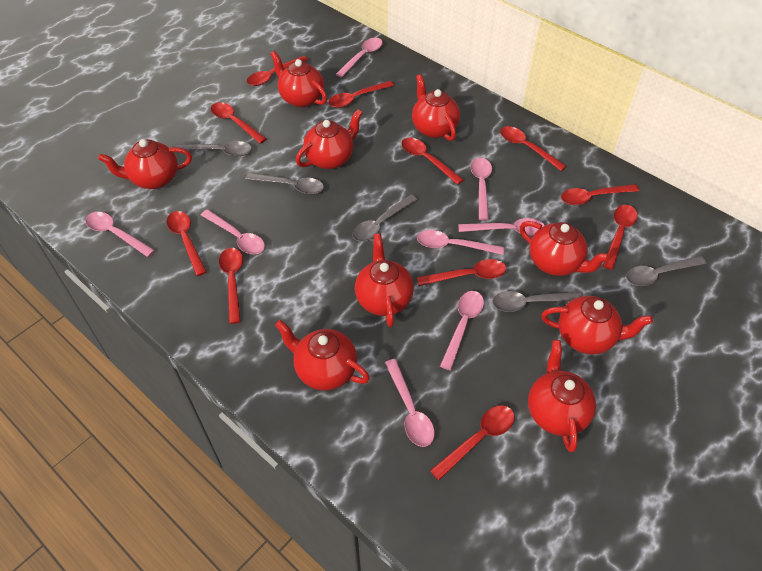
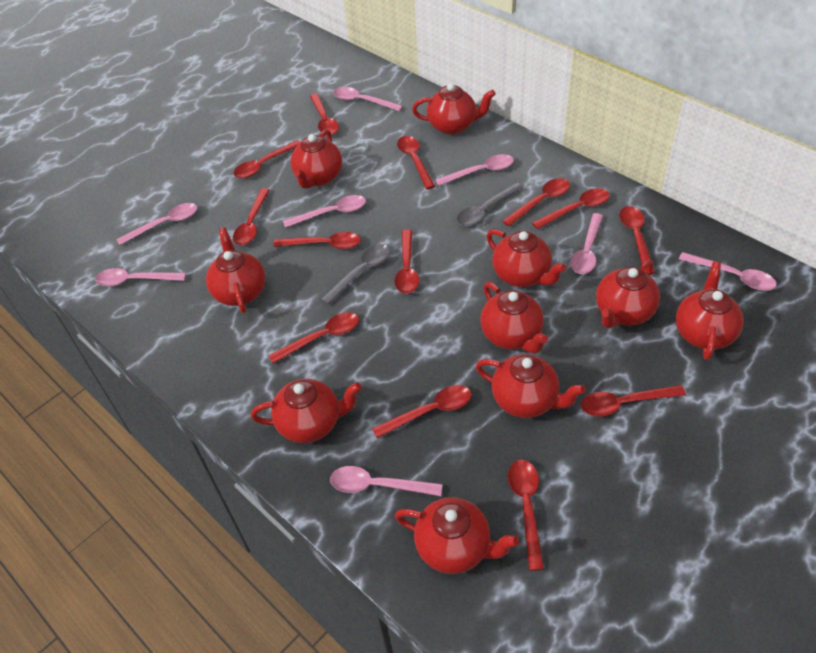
grey spoon: [175,141,252,156] [246,173,324,194] [352,195,417,242] [493,291,583,312] [626,256,707,286] = 5 -> [321,244,390,305] [457,182,523,226] = 2
red spoon: [167,211,207,276] [211,102,266,144] [219,248,243,324] [247,56,308,86] [328,81,394,108] [401,138,464,185] [417,259,506,286] [430,405,515,480] [500,126,566,171] [561,184,639,205] [603,205,638,270] = 11 -> [233,188,270,245] [234,140,301,178] [268,312,359,363] [273,232,361,249] [310,94,339,135] [372,385,471,438] [394,229,419,294] [397,136,435,189] [502,178,570,226] [508,459,544,571] [532,188,610,229] [581,385,686,417] [619,206,655,274] = 13
red teapot: [98,139,192,189] [270,51,327,108] [275,320,370,390] [296,109,363,169] [355,234,414,327] [412,74,460,141] [520,221,610,276] [528,340,596,452] [541,296,653,354] = 9 -> [206,228,265,313] [251,379,362,443] [291,129,342,189] [395,497,519,574] [412,83,496,135] [476,354,586,418] [480,282,548,353] [486,229,566,287] [596,260,660,328] [676,262,744,360] = 10

